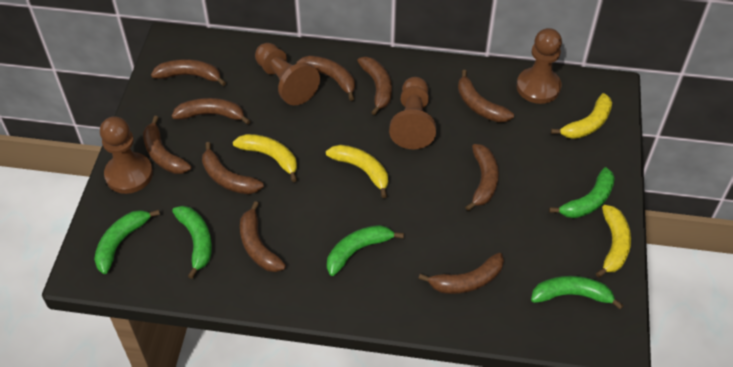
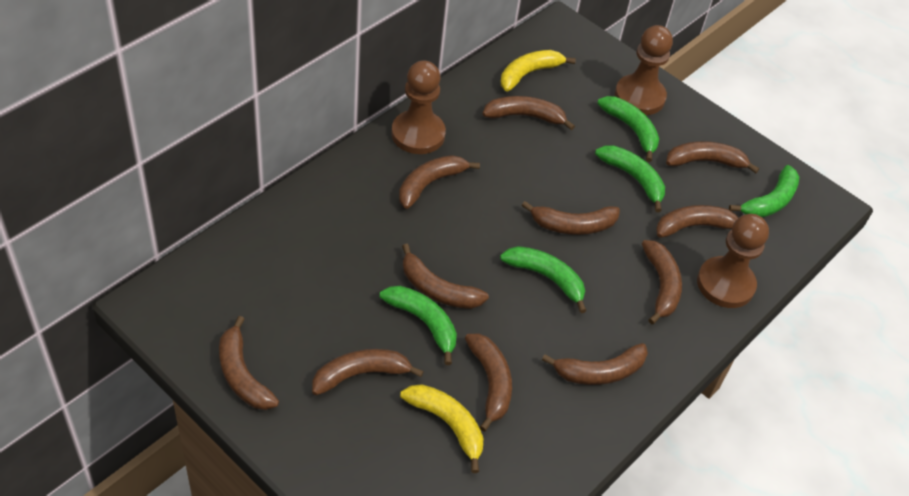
brown banana: [143,116,191,174] [151,59,226,86] [172,98,250,125] [202,142,264,194] [240,201,286,272] [297,55,355,101] [357,57,392,115] [418,253,504,294] [458,70,514,122] [465,144,499,211] = 10 -> [219,316,279,410] [312,349,424,395] [399,155,480,209] [402,244,489,309] [465,334,512,432] [483,96,575,130] [522,201,620,235] [542,343,648,385] [642,240,682,324] [656,205,738,238] [666,141,759,173] = 11
brown pawn: [100,116,153,194] [255,43,320,105] [389,77,436,149] [517,28,562,104] = 4 -> [391,61,446,154] [615,25,673,115] [697,214,769,308] = 3
yellow banana: [233,134,297,182] [326,145,388,198] [551,93,612,139] [596,205,631,278] = 4 -> [400,384,483,473] [501,50,576,92] = 2

